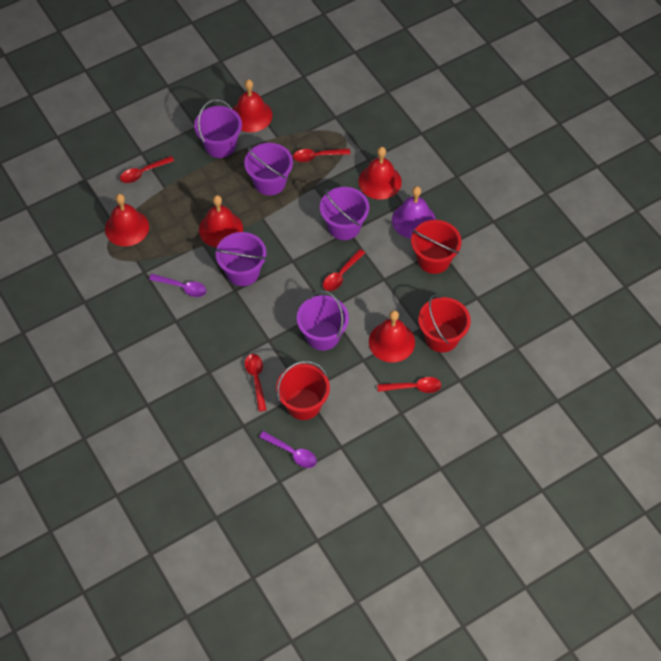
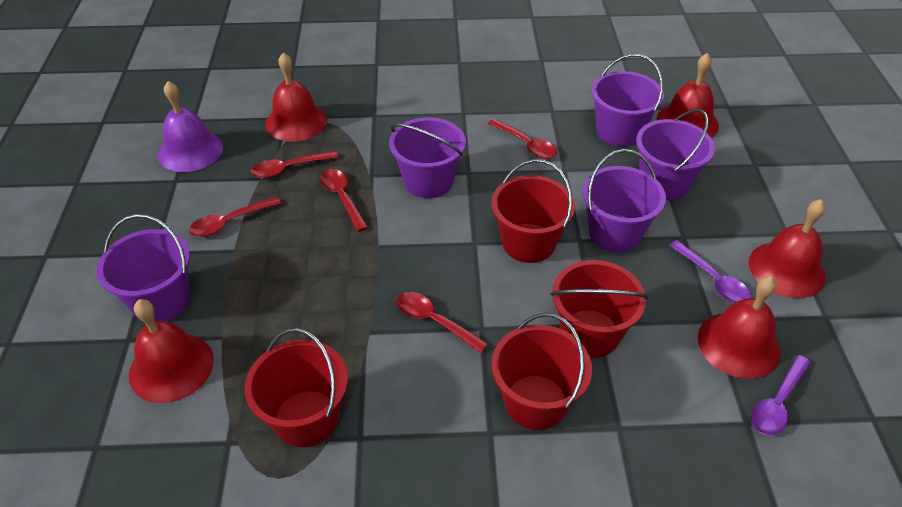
red bucket: [276,361,330,420] [411,220,461,274] [418,295,471,353] = 3 -> [244,328,348,447] [491,159,575,263] [491,313,592,430] [550,260,649,358] = 4

